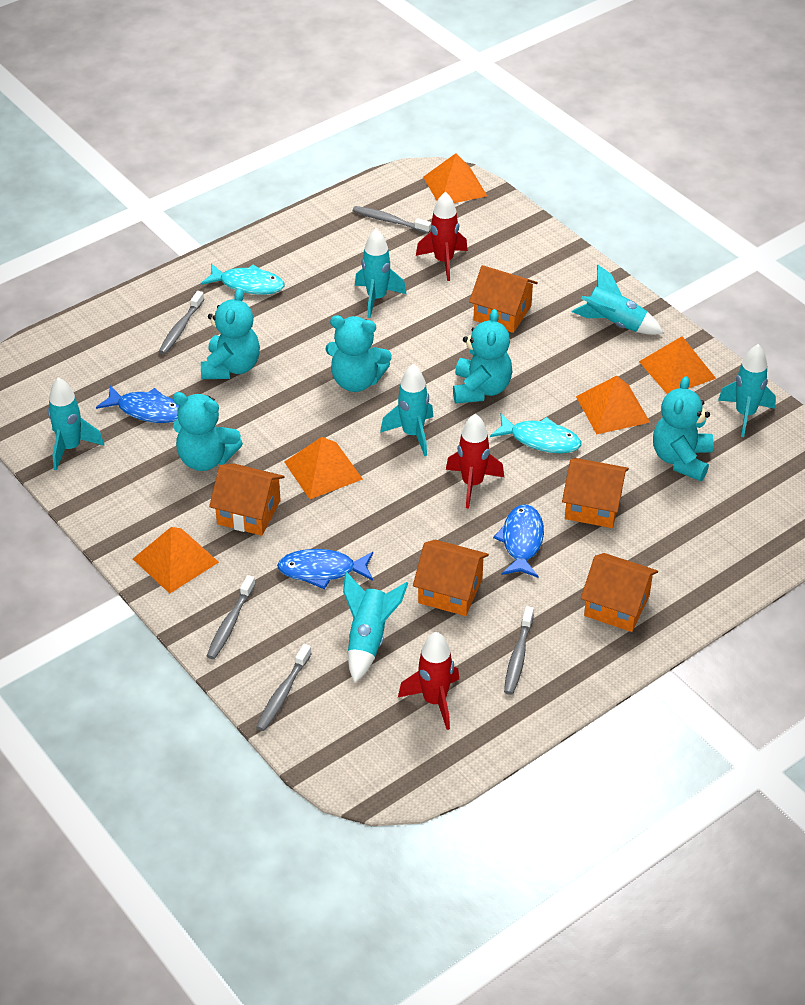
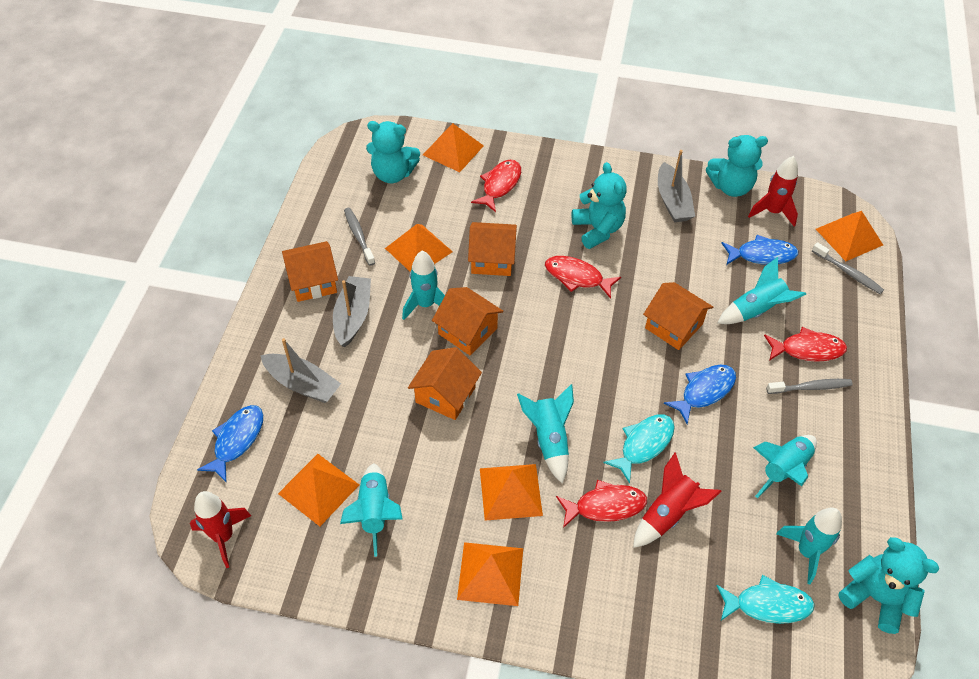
grey boat: none = 0 -> [260,338,341,403] [333,276,371,347] [658,150,695,222] = 3
grey toothbrush: [158,291,204,354] [207,575,255,659] [256,644,312,731] [353,206,431,234] [504,606,534,695] = 5 -> [344,208,375,266] [766,379,853,394] [812,242,884,294] = 3
orange pyramid: [133,527,219,593] [284,437,363,499] [423,153,487,203] [576,375,650,434] [639,336,716,394] = 5 -> [278,454,359,526] [385,224,453,272] [423,123,484,172] [457,542,523,606] [480,464,543,521] [816,211,883,261] = 6
red fish: none = 0 -> [471,160,521,212] [545,256,621,299] [556,480,647,528] [764,327,847,362] = 4
turquoise teddy bear: [173,392,243,471] [201,288,260,379] [325,315,392,392] [453,309,512,403] [653,376,714,481] = 5 -> [366,121,420,183] [571,162,627,249] [706,135,768,197] [838,537,939,634] = 4

